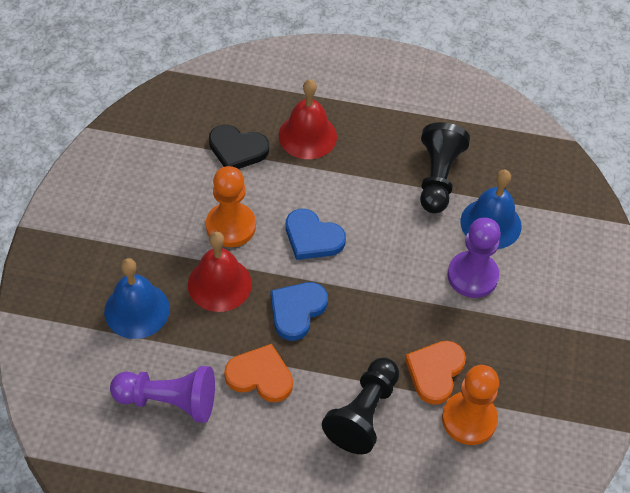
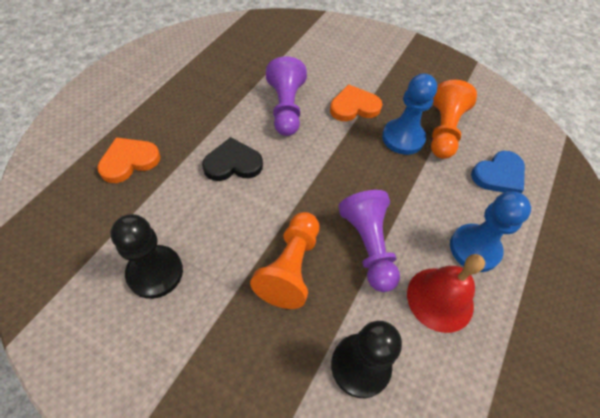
blue bell: [104,258,170,339] [460,170,522,249] = 2 -> none = 0
blue heart: [271,282,328,341] [286,209,346,260] = 2 -> [471,151,525,193] = 1
blue pawn: none = 0 -> [382,73,437,155] [450,191,531,272] = 2
red bell: [188,231,252,312] [279,79,337,159] = 2 -> [407,254,485,333] = 1

